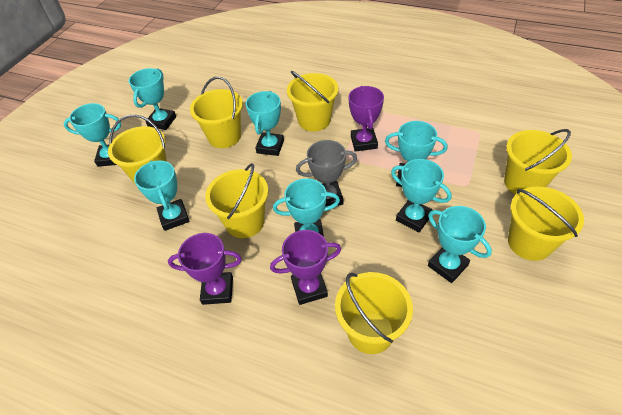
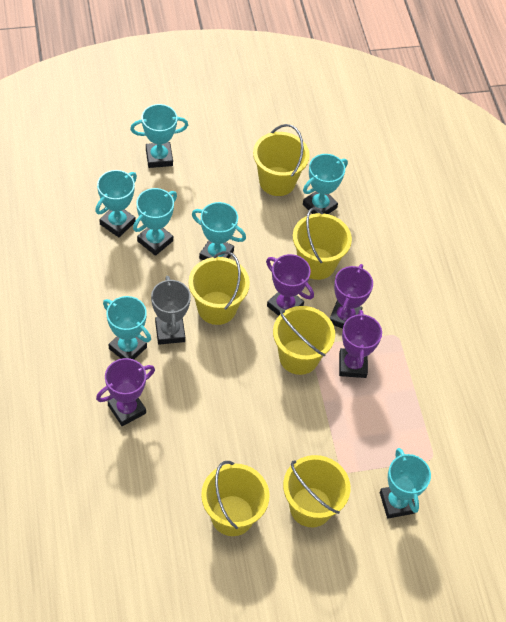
purple trophy: [168,233,242,305] [270,230,341,305] [348,86,384,152] = 3 -> [96,358,155,426] [266,254,314,316] [330,264,373,329] [339,310,382,378] = 4
turquoise trophy: [64,103,121,167] [129,68,176,130] [134,161,189,231] [246,91,284,156] [273,178,340,237] [385,121,447,187] [391,159,452,232] [428,206,492,283] = 8 -> [95,170,137,237] [103,296,151,359] [130,104,188,168] [133,188,177,256] [192,202,246,260] [303,154,348,214] [380,448,431,518] = 7
yellow bucket: [108,114,167,185] [190,77,243,148] [205,163,268,238] [287,71,338,132] [335,272,413,354] [504,129,572,194] [508,187,584,261] = 7 -> [188,251,250,325] [201,461,270,536] [253,124,310,196] [273,306,335,375] [283,455,351,527] [293,208,352,280] = 6

